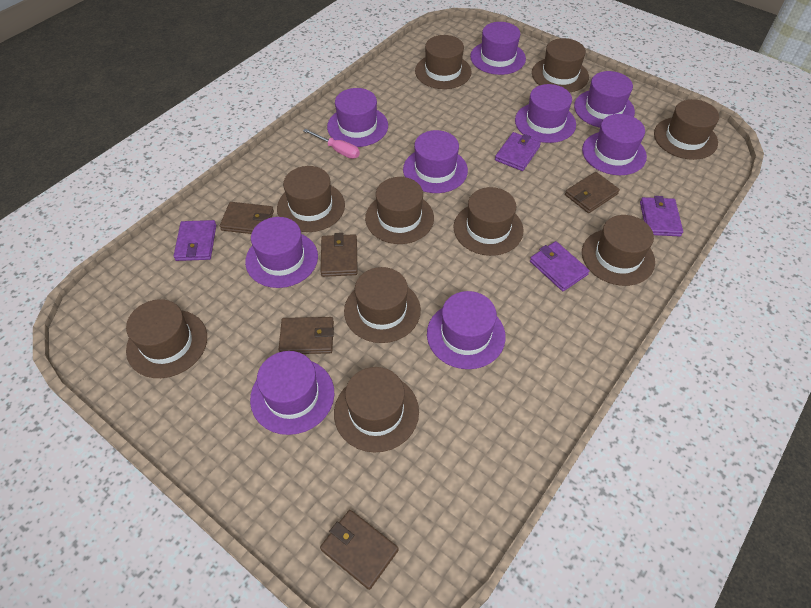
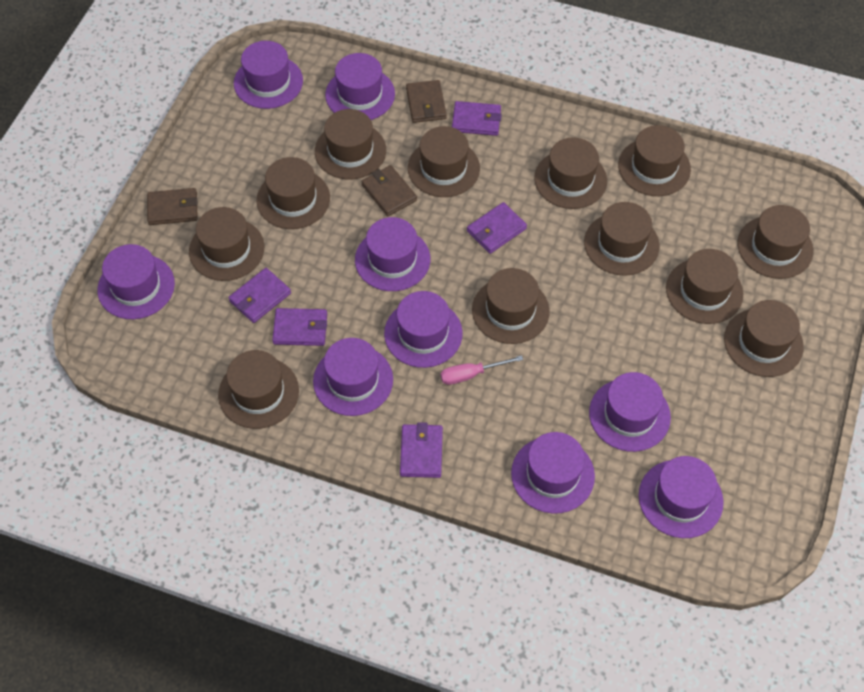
brown hat: [126,299,207,378] [277,166,345,232] [334,367,419,452] [344,267,421,343] [365,177,434,244] [415,35,471,89] [454,187,524,256] [532,38,589,93] [582,215,655,286] [654,99,719,160] = 10 -> [189,207,264,281] [218,350,299,429] [257,157,330,229] [315,109,386,180] [408,126,480,197] [472,268,550,344] [534,137,607,209] [584,202,659,276] [618,125,691,196] [666,249,743,324] [724,300,804,377] [738,205,814,279] = 12
brown wallet: [220,202,274,234] [278,317,334,354] [320,510,399,590] [321,233,358,277] [565,172,620,213] = 5 -> [147,188,198,225] [361,165,417,216] [406,80,447,123] = 3
purple wallet: [174,220,216,261] [495,132,541,171] [530,241,590,291] [640,196,683,236] = 4 -> [228,268,291,323] [272,308,327,346] [400,422,443,478] [452,101,502,136] [467,202,527,254] = 5

